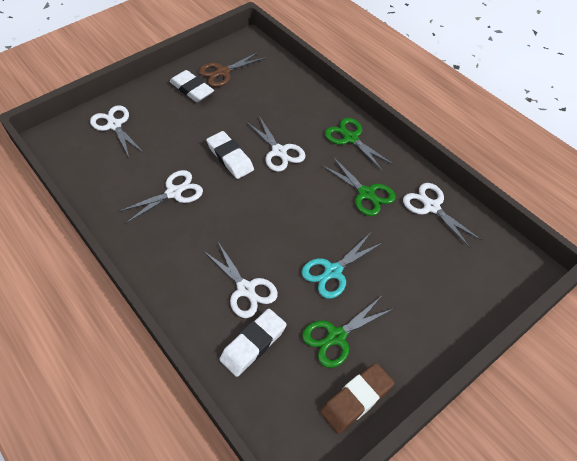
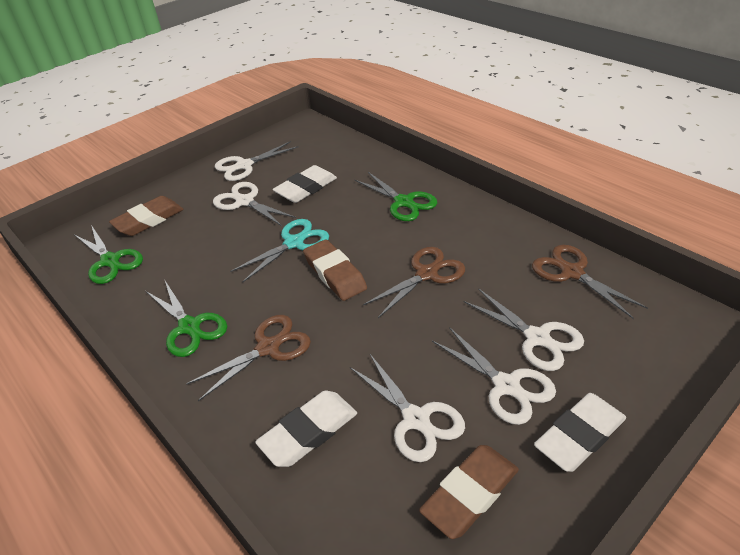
brown eraser: [320,363,394,434] = 1 -> [109,196,184,236] [303,240,367,301] [419,445,519,539] = 3
brown scissors: [199,51,267,87] = 1 -> [186,315,311,401] [363,247,465,318] [532,245,648,319] = 3

